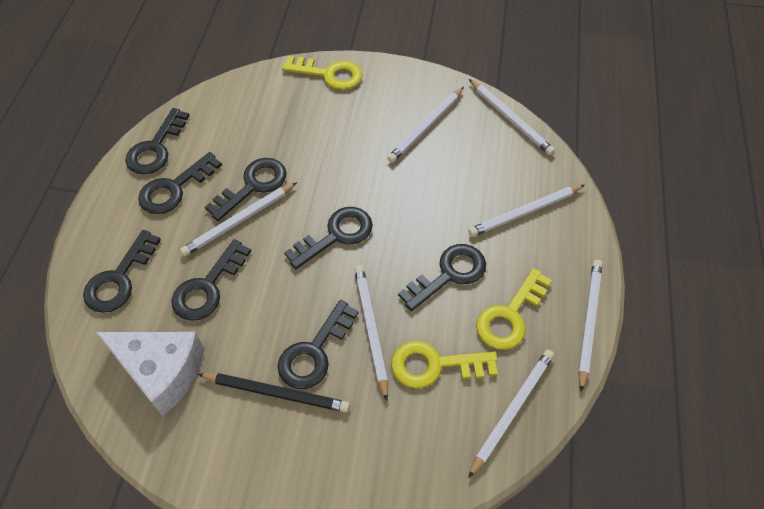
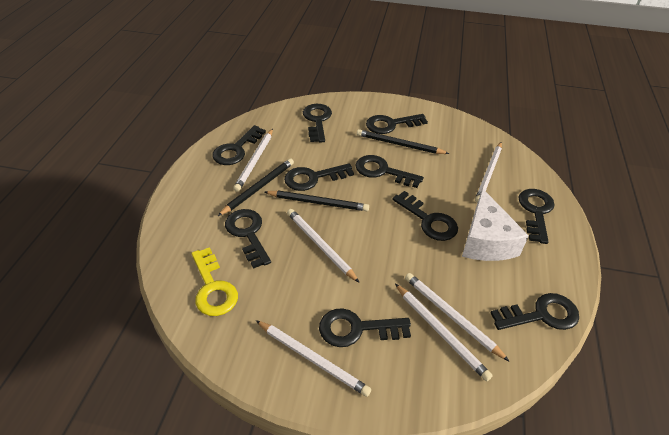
black key: [83,230,161,313] [125,108,190,174] [138,152,222,214] [172,239,251,321] [205,158,287,221] [278,300,359,389] [284,207,373,269] [398,244,486,311] = 8 -> [212,125,266,165] [225,209,271,269] [284,163,354,191] [303,104,332,142] [319,308,411,347] [355,155,424,188] [366,114,428,134] [392,191,458,241] [491,293,579,330] [519,189,555,244] = 10
black pencil: [198,373,350,412] = 1 -> [218,158,294,216] [265,190,369,211] [357,129,449,154] = 3
white pencil: [180,182,297,256] [354,265,388,401] [387,87,464,163] [468,185,585,237] [468,349,554,478] [469,79,555,155] [578,260,602,392] = 7 -> [233,129,273,192] [256,320,371,397] [287,209,360,283] [395,284,493,381] [405,273,509,361] [475,142,502,203] = 6
yellow key: [282,56,362,90] [391,341,498,388] [476,268,552,350] = 3 -> [191,247,238,316] = 1

